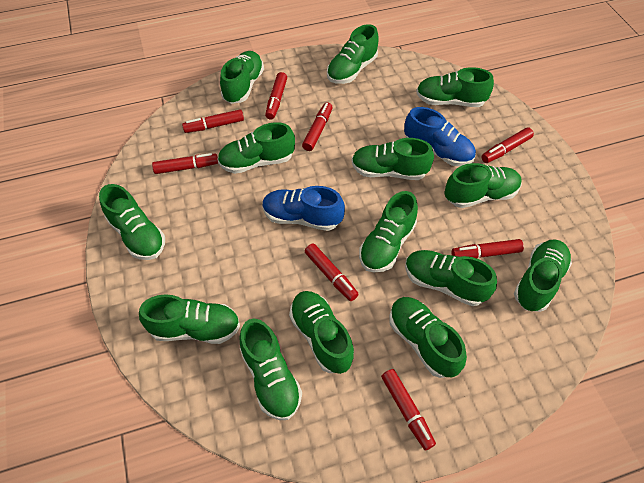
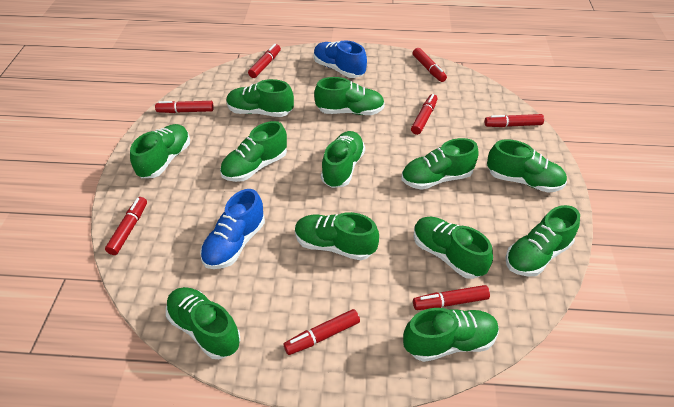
green shoe: [99,184,165,260] [139,294,240,344] [217,122,295,174] [220,51,264,104] [239,319,302,420] [289,291,354,374] [327,24,379,84] [352,138,434,180] [359,191,418,272] [389,297,467,378] [405,250,497,306] [416,67,494,107] [444,163,522,208] [514,239,572,312] = 14 -> [130,124,190,178] [166,287,240,359] [220,121,287,182] [227,79,294,117] [295,212,379,261] [314,77,385,115] [321,131,365,188] [402,138,479,190] [403,308,499,362] [414,217,493,279] [487,139,567,193] [506,205,580,276] = 12

